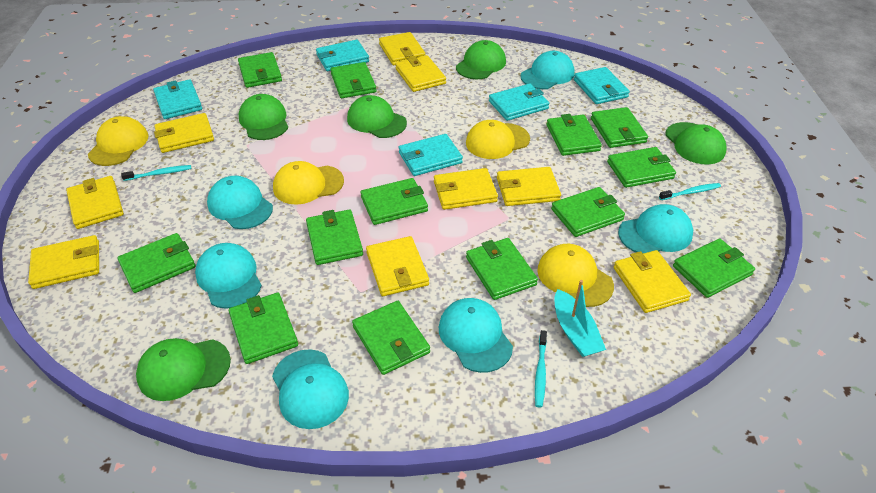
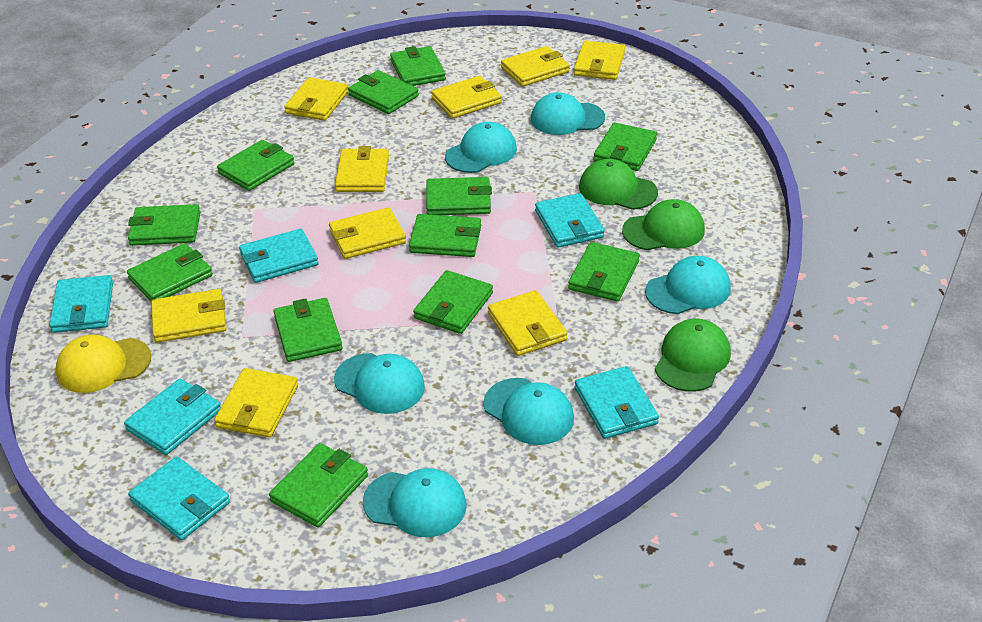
green cap: [136,338,231,401] [239,94,288,140] [347,95,407,138] [456,40,506,79] [665,122,726,164] = 5 -> [579,159,658,210] [622,199,705,250] [655,319,731,392] = 3
green wallet: [117,233,196,293] [229,293,298,364] [238,52,282,88] [306,209,363,265] [330,62,376,98] [352,301,430,375] [361,178,428,225] [466,238,538,300] [547,114,602,156] [551,187,625,237] [591,107,648,148] [607,147,676,188] [673,238,755,298] = 13 -> [127,243,213,301] [128,204,201,246] [217,140,294,191] [269,443,368,527] [273,298,343,362] [348,70,419,114] [390,46,446,86] [409,214,481,257] [413,270,493,334] [426,177,492,215] [568,242,640,302] [594,122,657,171] = 12
turquoise boat: [554,280,606,357] = 1 -> none = 0
turquoise toothbrush: [121,165,191,181] [535,330,547,407] [659,183,721,200] = 3 -> none = 0
turquoise wallet: [153,79,202,119] [316,40,369,71] [399,134,463,176] [489,84,549,121] [574,67,630,104] = 5 -> [49,275,113,333] [124,379,221,455] [128,457,230,540] [239,229,319,283] [535,193,605,248] [575,366,659,439] = 6
yellow cap: [88,116,149,166] [273,161,344,205] [466,120,530,159] [537,244,614,307] = 4 -> [56,335,151,393] = 1

